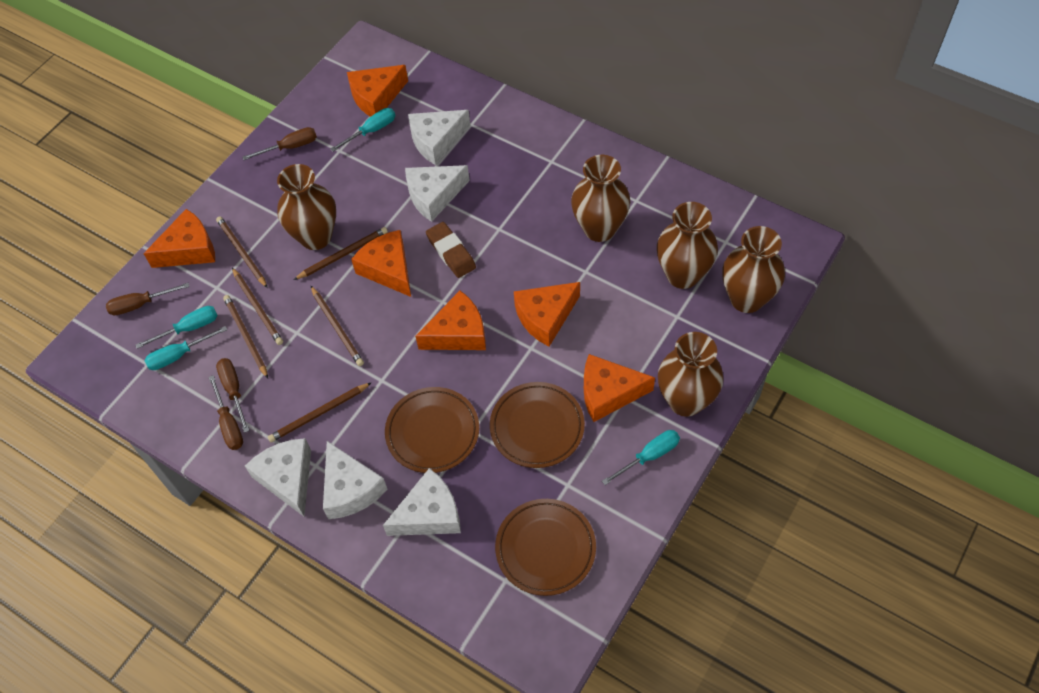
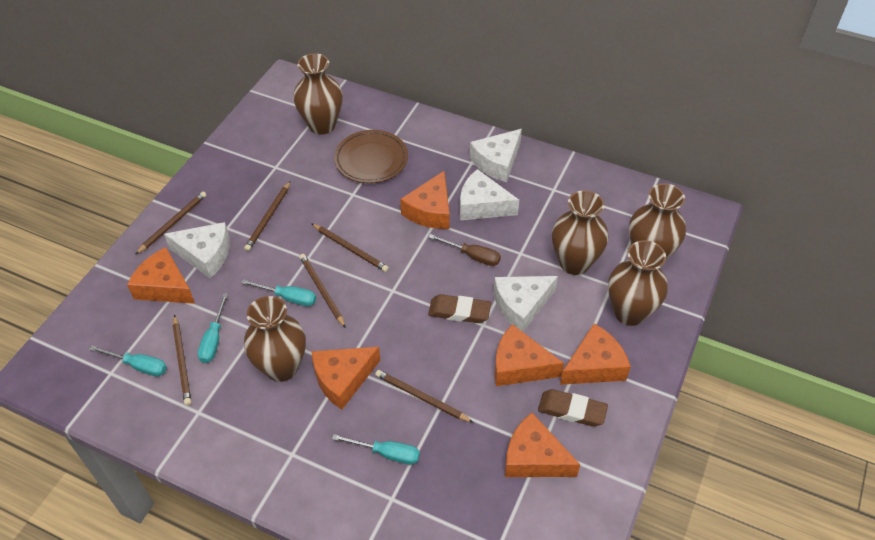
brown eraser: [426,222,476,278] = 1 -> [428,294,491,323] [538,389,608,427] = 2
brown plate: [385,387,479,473] [490,382,585,468] [495,499,596,596] = 3 -> [334,130,408,183] = 1
brown screwdriver: [106,283,190,315] [209,375,243,450] [216,358,250,433] [242,127,317,160] = 4 -> [428,234,501,266] = 1
white cheese: [245,438,311,516] [323,441,387,519] [383,468,461,536] [405,165,470,222] [408,110,470,165] = 5 -> [164,222,230,278] [460,169,519,220] [470,129,522,182] [494,276,558,332] = 4

